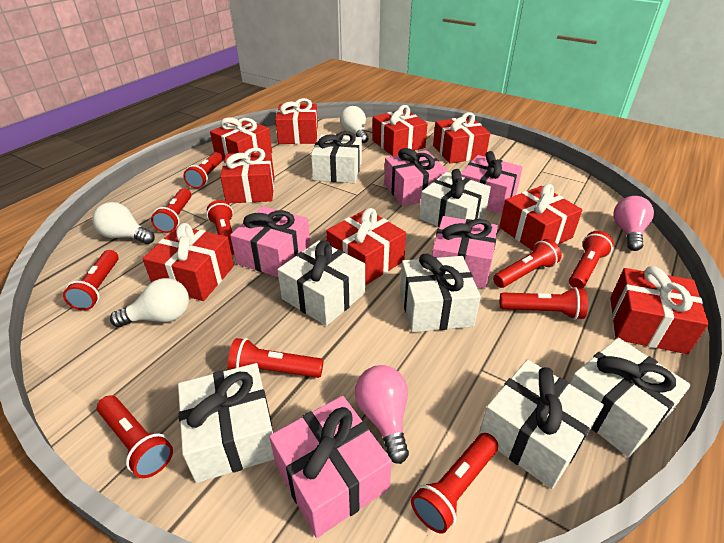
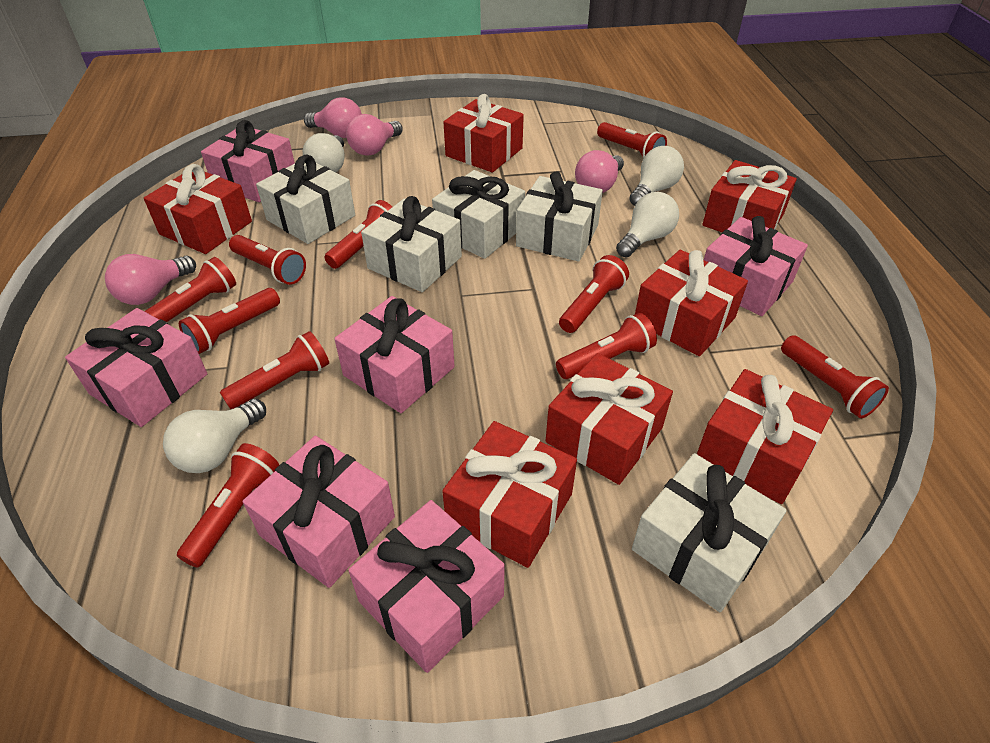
pink gift: [230,206,310,277] [269,396,392,538] [384,148,448,206] [432,216,498,288] [461,151,523,214] = 5 -> [65,308,207,427] [201,120,295,202] [243,436,395,588] [334,296,455,413] [348,500,505,673] [704,216,808,316] = 6
pink light bulb: [355,365,409,464] [614,196,654,251] = 2 -> [105,254,196,305] [304,97,362,138] [346,114,403,156] [575,150,624,193] = 4
red gift: [142,223,234,301] [210,117,272,160] [220,148,275,203] [275,98,318,144] [326,208,406,285] [372,105,428,156] [433,112,490,164] [499,184,583,251] [610,266,709,354] = 9 -> [144,164,252,254] [442,421,577,568] [444,94,524,172] [546,353,673,485] [635,250,748,356] [697,369,833,504] [702,160,797,232] = 7
white gift: [178,363,274,483] [277,240,365,326] [311,131,362,183] [400,254,481,332] [419,169,491,227] [478,360,604,489] [569,338,691,457] = 7 -> [256,155,355,244] [361,196,462,292] [432,170,525,259] [516,171,603,262] [632,453,787,612] = 5
white light bulb: [92,202,155,244] [110,278,189,327] [340,106,368,143] = 3 -> [163,399,266,473] [303,133,345,172] [616,192,679,257] [629,146,684,206] = 4

